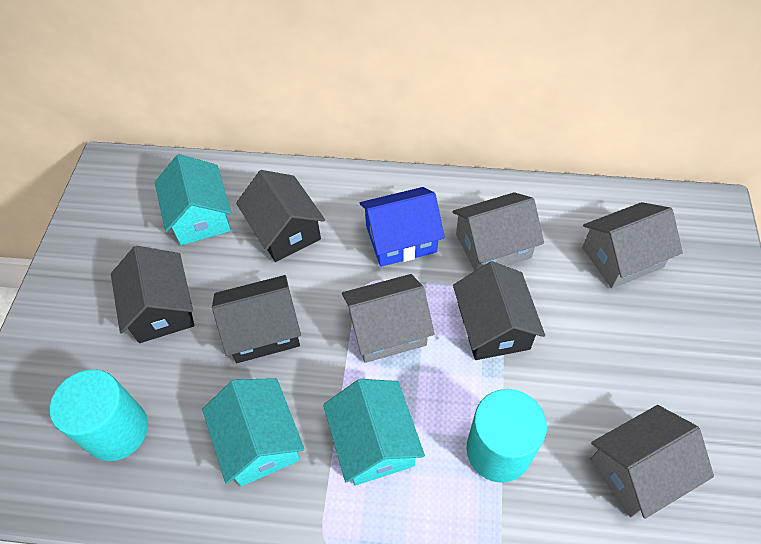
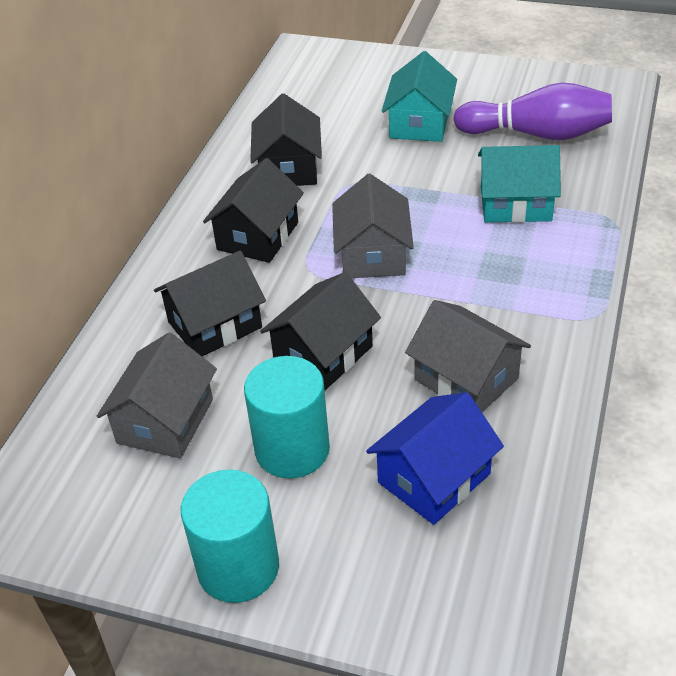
grey house: [342,274,435,363] [452,192,544,271] [582,202,683,288] [590,405,714,519] = 4 -> [97,332,217,458] [332,174,414,278] [405,300,531,412] = 3
purple bowling pin: none = 0 -> [454,82,612,140] = 1
turquoise house: [155,154,231,245] [202,378,304,486] [323,379,425,486] = 3 -> [381,51,457,142] [478,145,561,223] = 2

